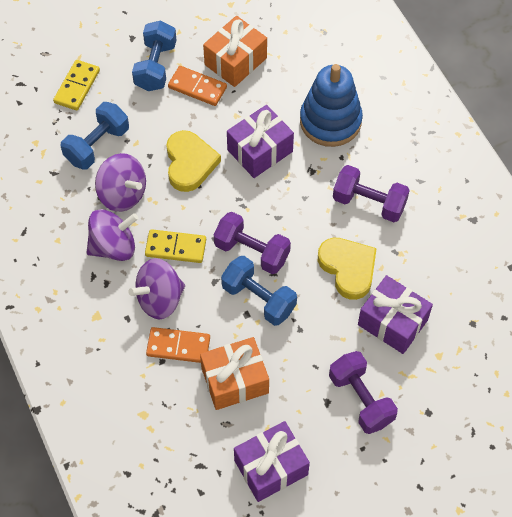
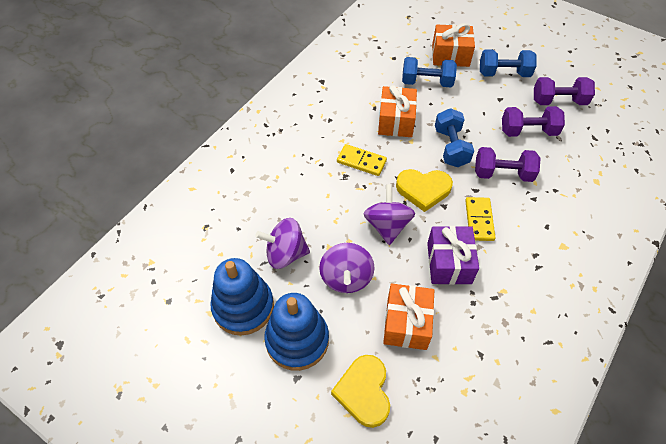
blue stacking toy: [300,64,363,147] = 1 -> [211,258,274,335] [264,293,329,371] = 2
orange domino: [146,327,210,363] [168,66,227,106] = 2 -> none = 0
orange gift: [200,337,269,410] [203,16,267,87] = 2 -> [378,85,417,137] [383,284,434,350] [432,23,475,67] = 3
purple gift: [227,105,294,178] [234,421,310,502] [358,275,433,354] = 3 -> [427,226,479,285] = 1

